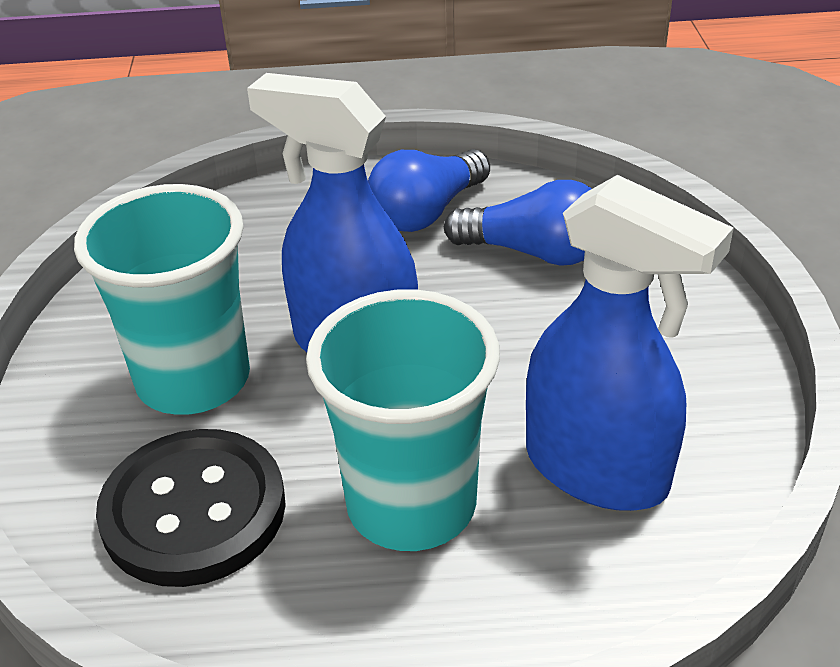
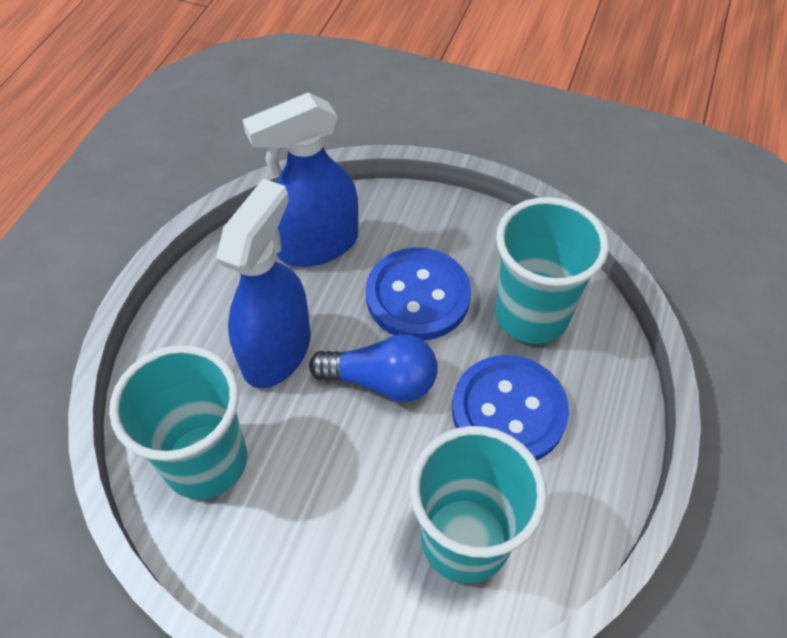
black button: [96,429,286,587] = 1 -> none = 0
blue button: none = 0 -> [366,248,471,341] [452,355,569,461] = 2
blue light bulb: [368,149,490,232] [444,180,592,266] = 2 -> [309,334,438,402] = 1
turquoise cup: [74,184,250,415] [306,289,500,551] = 2 -> [109,345,247,500] [410,426,547,584] [495,197,609,344] = 3

